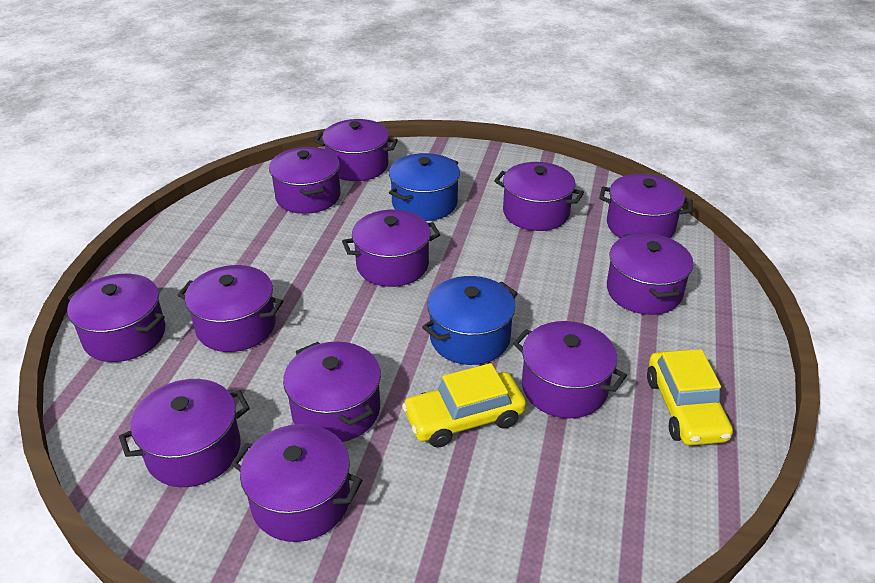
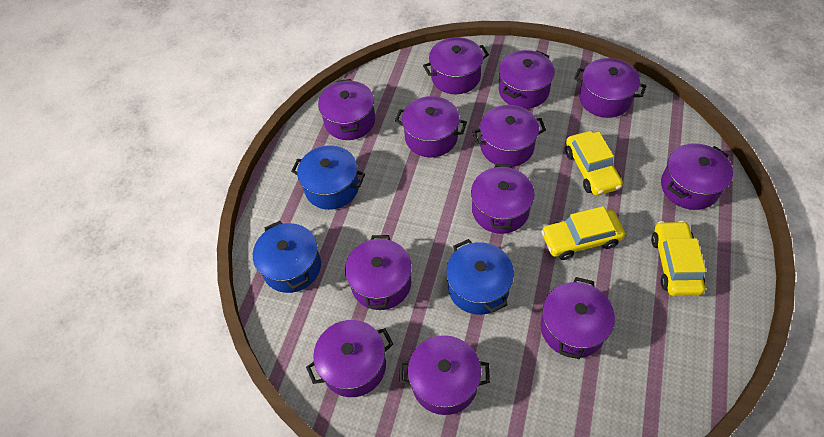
blue pot: [389,153,460,221] [422,276,518,365] = 2 -> [253,221,321,293] [291,145,365,210] [446,239,514,315] = 3
yellow car: [402,363,526,448] [647,349,733,445] = 2 -> [541,206,625,260] [565,131,623,196] [651,221,706,296] = 3

